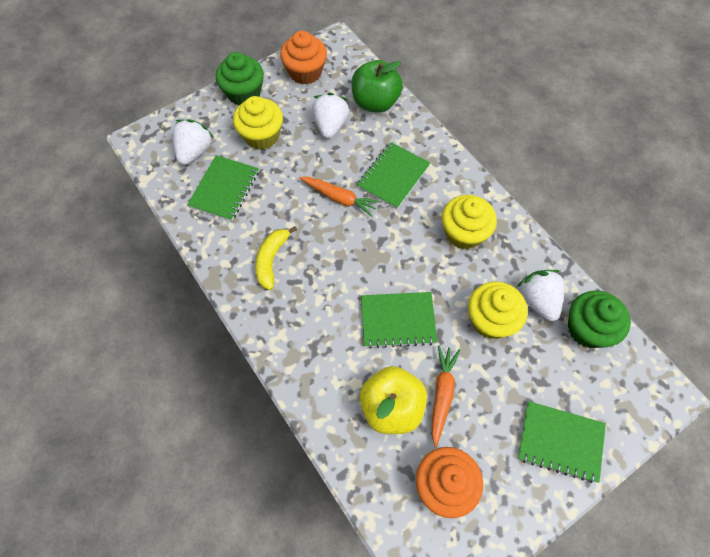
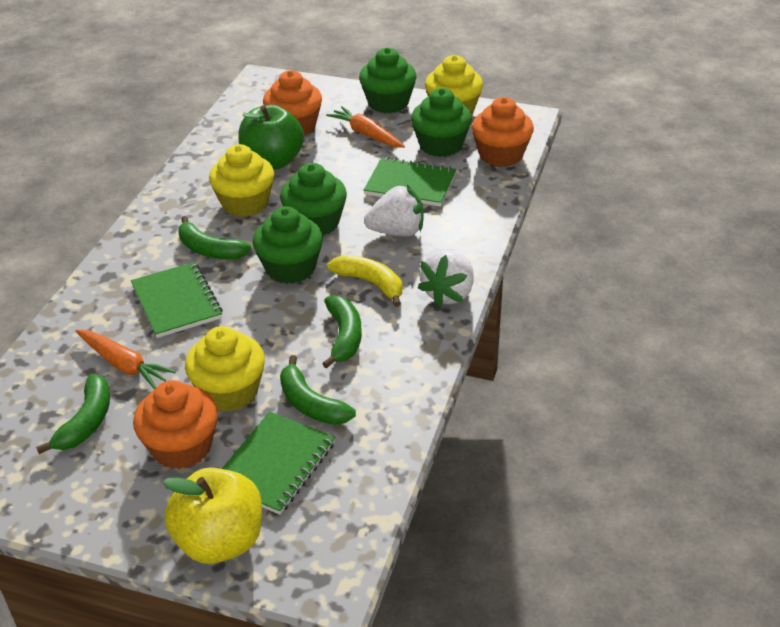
green banana: none = 0 -> [36,374,110,454] [178,216,252,259] [280,355,356,425] [322,295,362,368] = 4
green cupcake: [216,52,264,105] [568,290,631,348] = 2 -> [253,206,323,284] [280,163,347,236] [359,48,417,113] [411,88,472,157] = 4
green notebook: [187,155,259,221] [357,142,431,209] [361,292,437,348] [518,401,606,483] = 4 -> [131,262,223,338] [222,411,335,515] [364,157,456,207] = 3
orange cupcake: [280,31,327,84] [416,447,483,518] = 2 -> [133,380,218,469] [263,70,322,136] [472,97,534,167] = 3
white strawberry: [173,119,214,165] [312,93,349,139] [517,270,564,321] = 3 -> [364,185,424,236] [417,250,474,307] = 2

